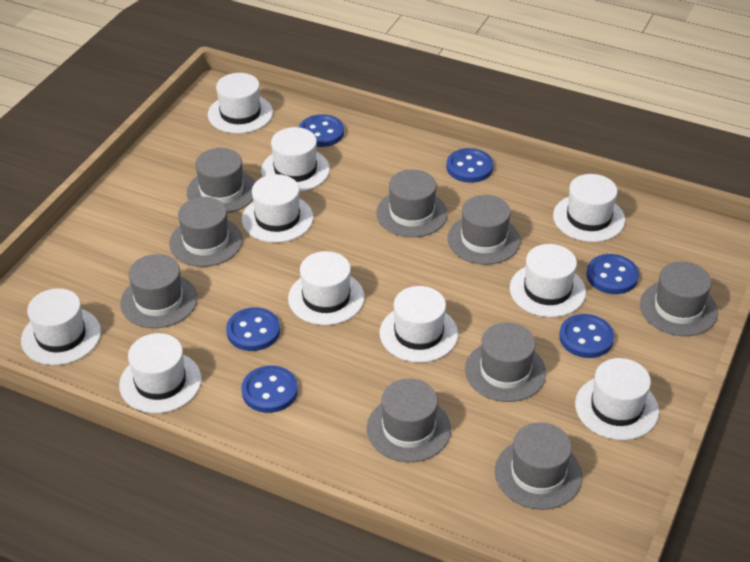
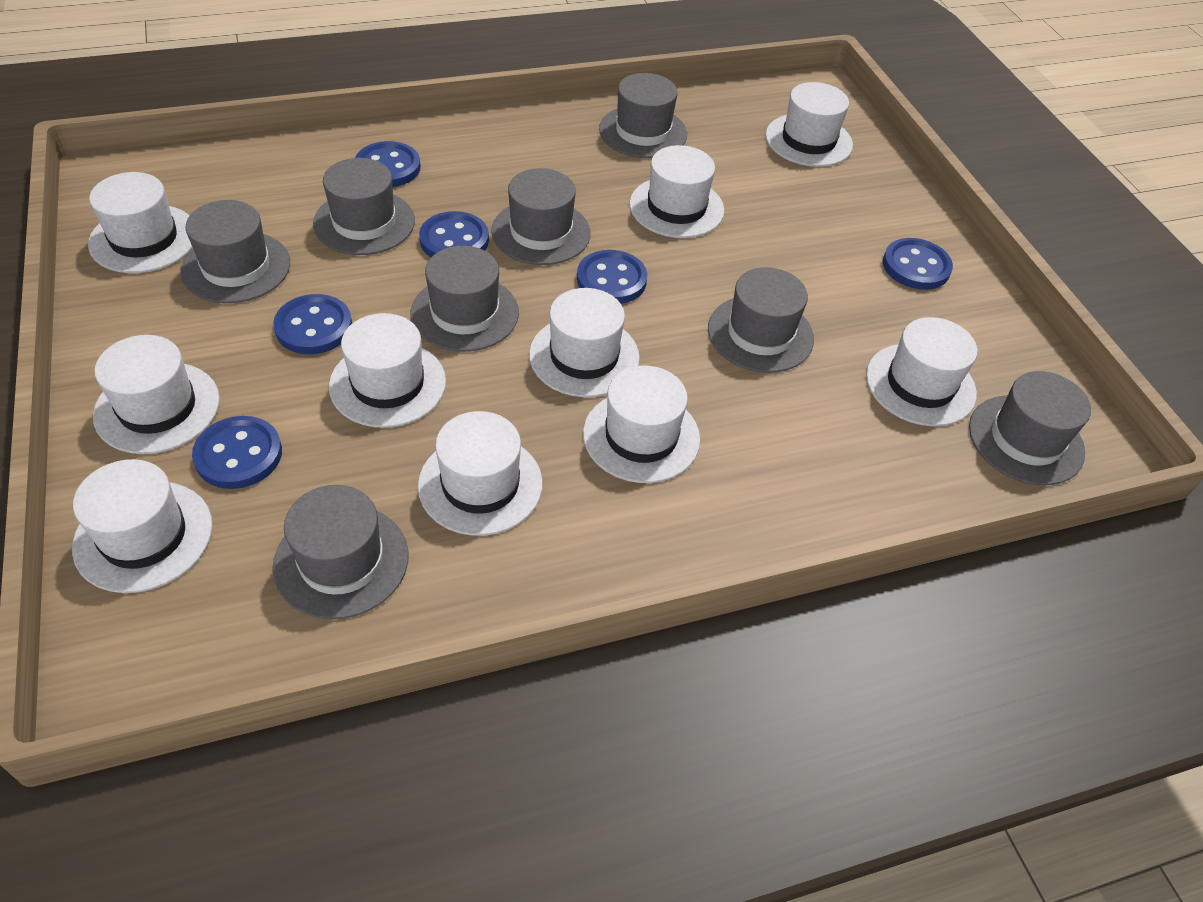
grey hat: [120,254,198,328] [169,197,243,267] [187,148,255,213] [367,379,451,462] [376,169,448,237] [447,195,520,265] [465,323,546,402] [495,422,582,510] [640,262,718,336] = 9 -> [180,200,290,303] [273,485,409,619] [313,158,415,255] [411,246,519,352] [491,168,591,265] [599,73,687,158] [708,267,814,373] [969,371,1091,485] = 8

